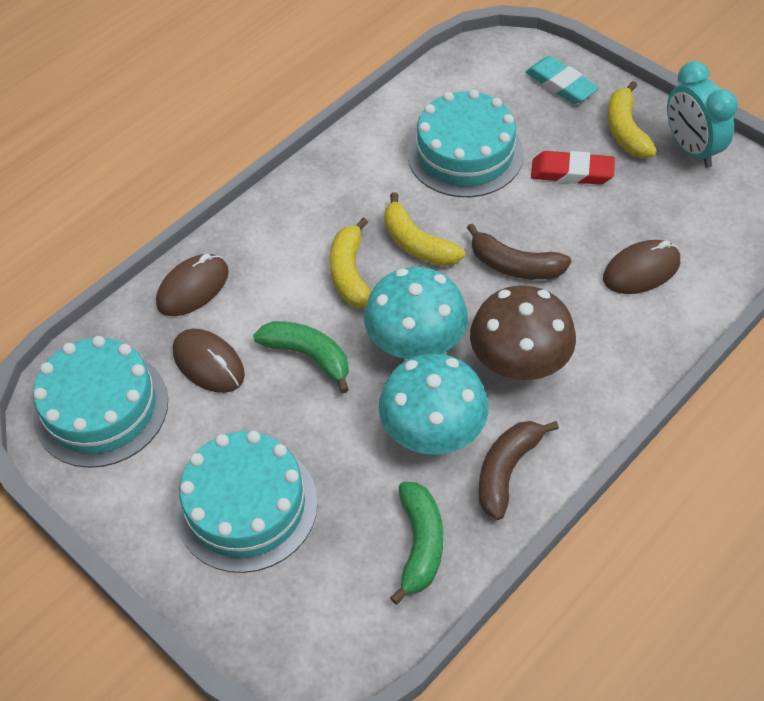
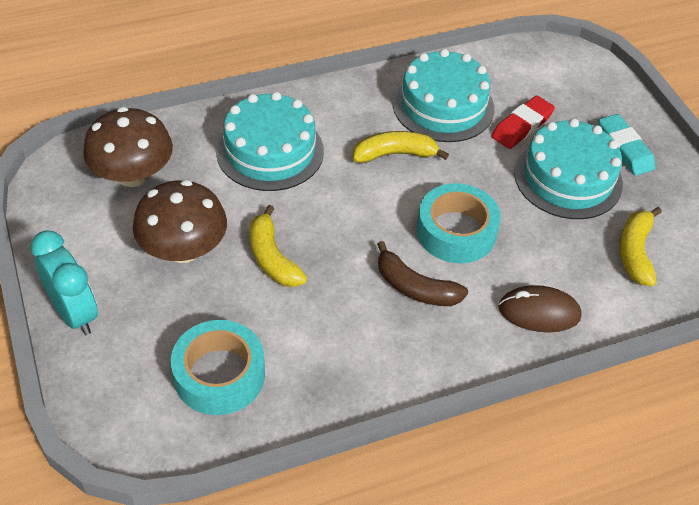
brown banana: [467,223,571,280] [479,421,559,520] = 2 -> [377,241,468,306] = 1
brown mouse: [156,254,229,316] [173,329,245,393] [603,240,680,294] = 3 -> [498,285,582,332] = 1
brown mushroom: [470,286,576,380] = 1 -> [83,107,173,187] [133,180,227,263] = 2
green banana: [253,321,349,394] [390,482,443,604] = 2 -> none = 0
turquoise mushroom: [364,267,468,359] [379,353,489,455] = 2 -> none = 0
turquoise tape: none = 0 -> [171,320,265,415] [417,183,501,263] = 2

